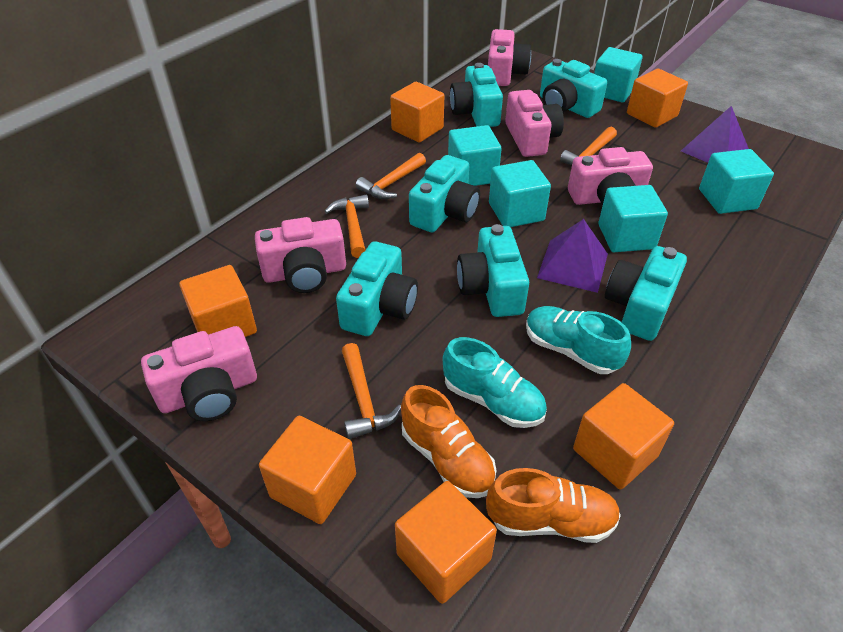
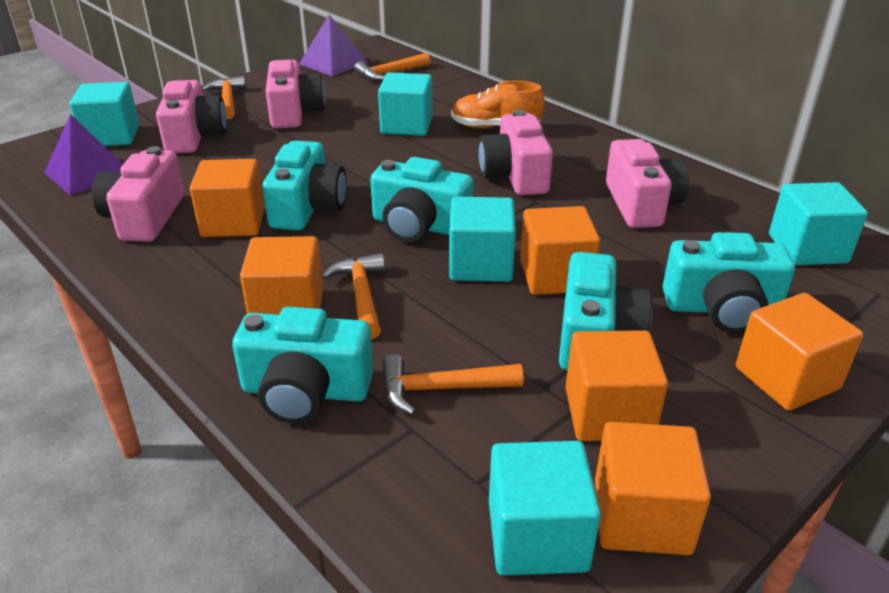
orange shoe: [401,385,496,498] [486,468,621,543] = 2 -> [452,81,545,128] = 1
turquoise camera: [336,241,418,336] [409,155,480,232] [450,63,503,127] [457,224,529,317] [540,59,607,118] [605,246,687,341] = 6 -> [232,307,374,424] [262,141,347,230] [370,157,473,242] [559,252,652,371] [662,232,795,333] = 5
turquoise shoe: [443,337,547,428] [526,306,631,374] = 2 -> none = 0

